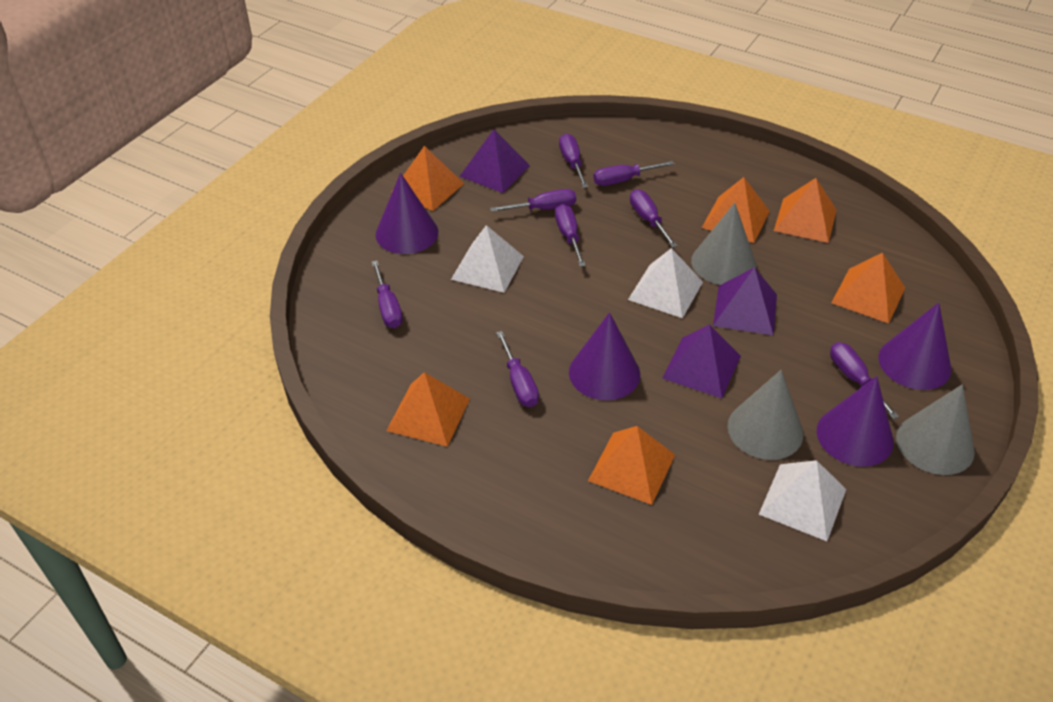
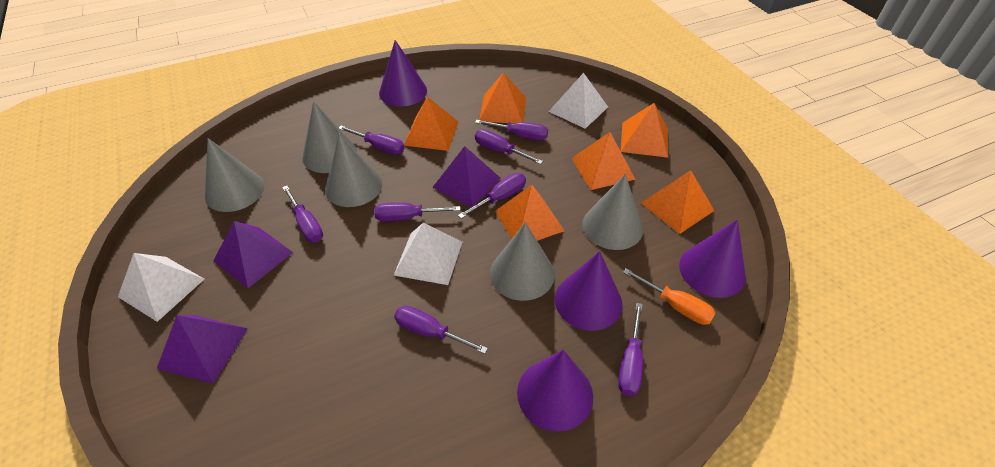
grey cone: [691,203,756,285] [727,370,803,460] [896,384,975,475] = 3 -> [205,138,265,212] [302,102,357,173] [325,134,382,207] [490,222,555,301] [582,174,643,250] = 5
orange screwdriver: none = 0 -> [623,269,716,325] = 1

